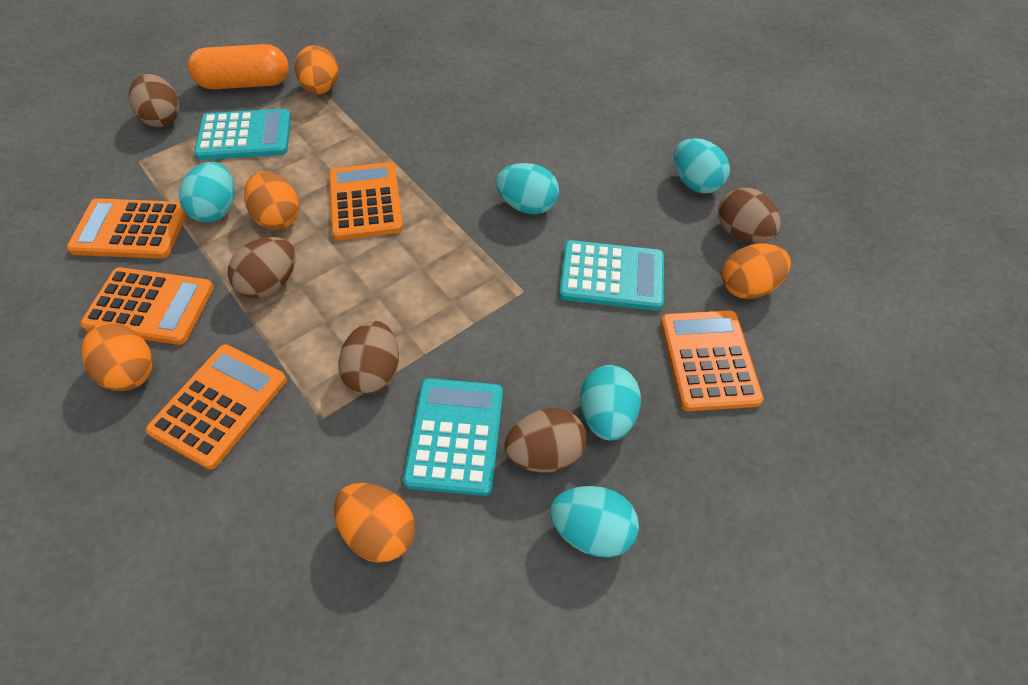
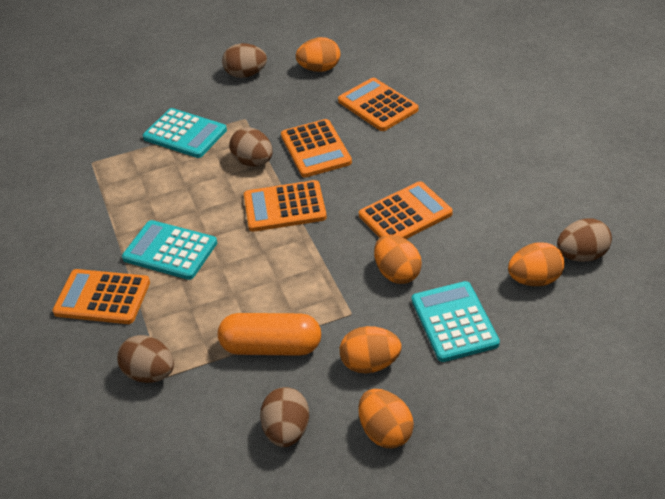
turquoise egg: [179,162,235,222] [496,163,559,214] [550,486,639,558] [580,365,641,441] [674,138,730,194] = 5 -> none = 0

